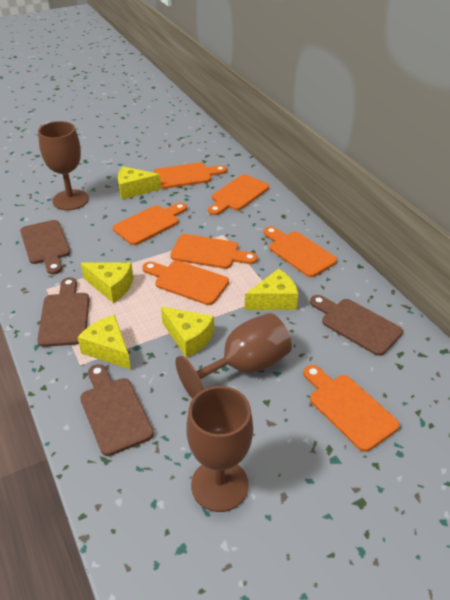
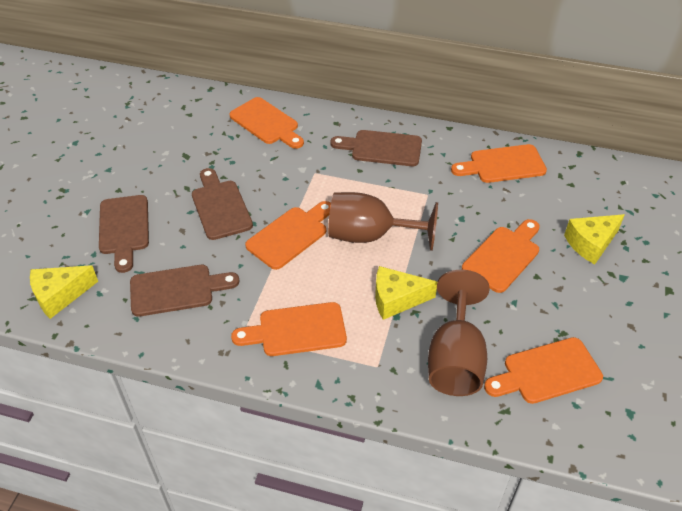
brown goblet: [38,121,89,210] [175,313,292,399] [186,386,253,512] = 3 -> [328,192,438,251] [428,270,490,396] = 2
orange cutting board: [113,203,187,245] [143,261,229,305] [154,162,227,189] [170,234,258,269] [208,174,269,215] [264,226,337,277] [303,365,400,452] = 7 -> [229,97,304,149] [231,302,347,356] [245,201,331,270] [451,144,547,183] [462,219,540,293] [484,337,603,404] = 6
yellow cheese: [77,315,131,370] [81,262,133,303] [118,167,161,199] [161,307,214,358] [244,269,298,310] = 5 -> [30,265,98,319] [375,266,437,320] [564,214,625,264] = 3

